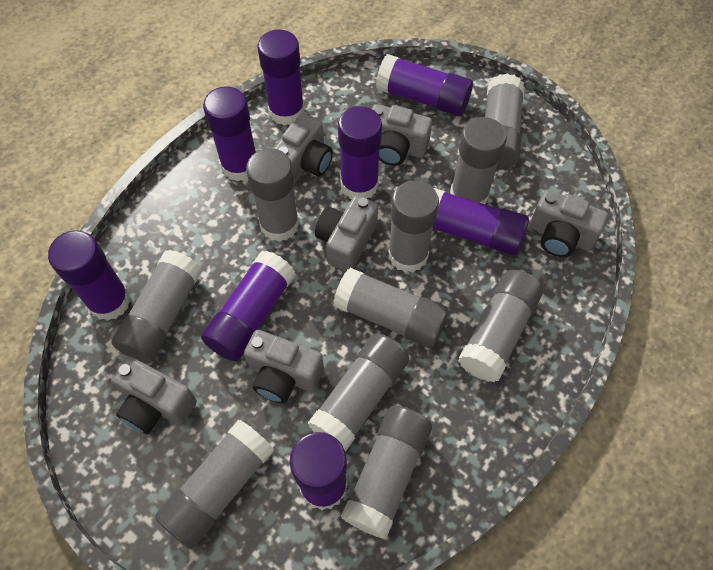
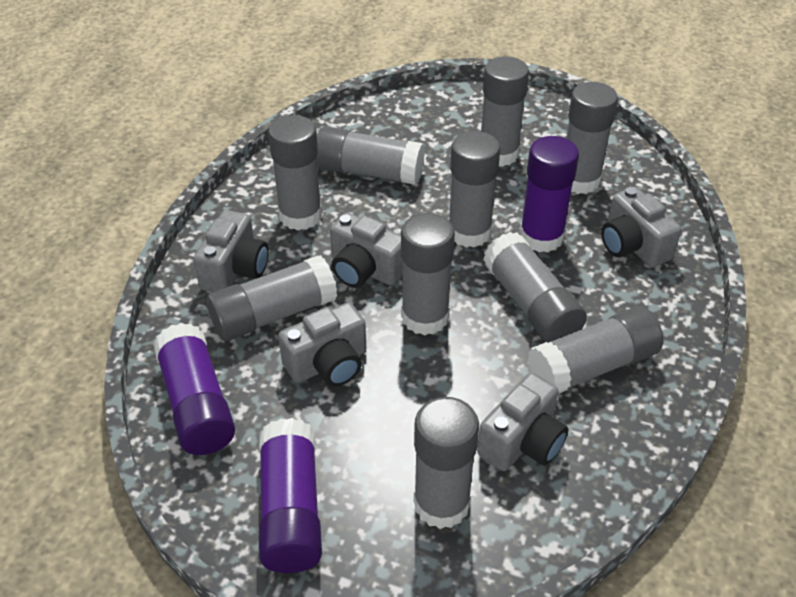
grey camera: [111,357,197,434] [244,330,324,403] [273,113,333,184] [315,195,378,272] [372,104,432,166] [530,189,608,257] = 6 -> [193,210,269,292] [278,302,366,387] [330,213,403,288] [477,373,569,471] [601,187,681,267] = 5
purple glue stick: [48,230,131,321] [201,251,295,361] [203,86,256,181] [257,29,304,126] [290,432,347,510] [338,106,382,199] [376,54,473,116] [432,188,529,255] = 8 -> [153,323,235,455] [259,418,322,573] [519,136,579,253] = 3

